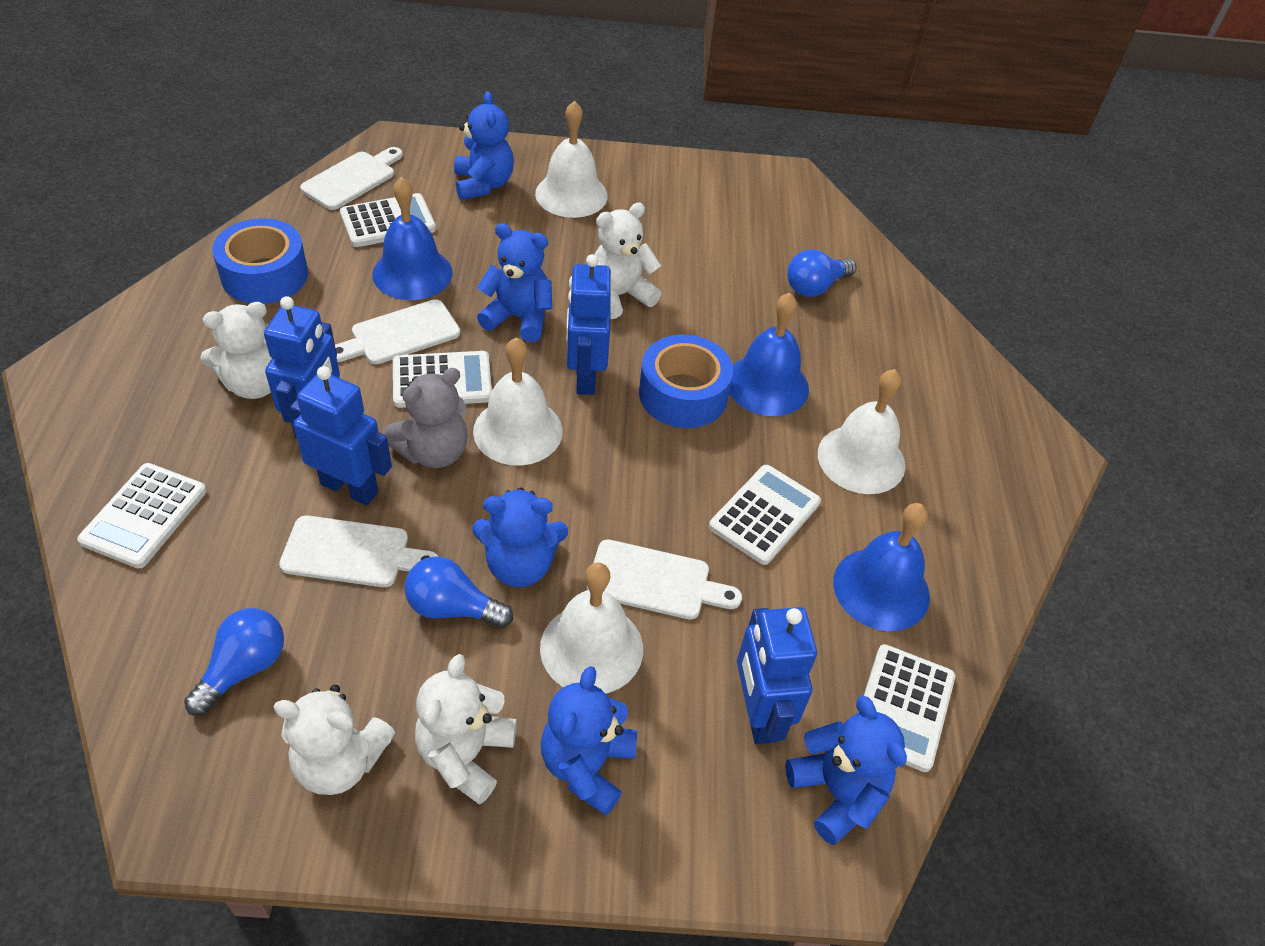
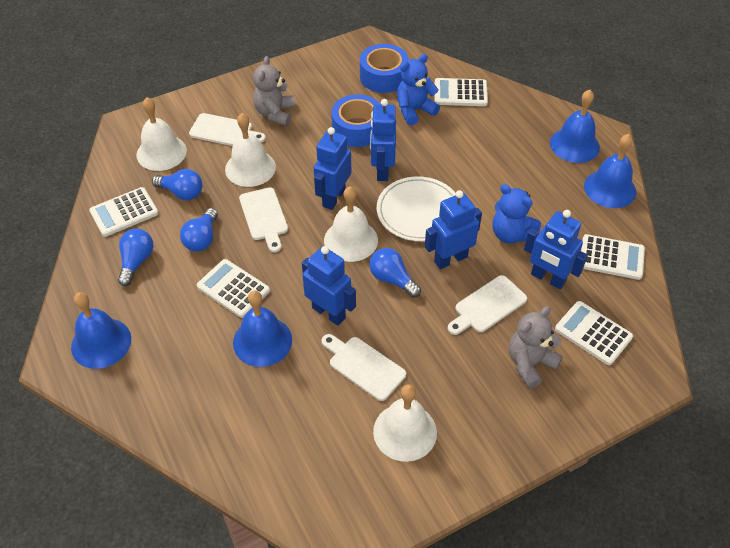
blue bell: [372,177,453,300] [729,293,809,416] [833,503,930,631] = 3 -> [71,292,131,369] [233,291,292,367] [550,90,600,163] [584,134,636,208] = 4
blue light bulb: [184,608,284,716] [405,556,513,628] [787,249,856,297] = 3 -> [118,229,153,286] [152,169,203,200] [180,208,218,251] [369,248,421,298] = 4
blue robot: [264,296,340,438] [290,366,392,505] [566,254,611,395] [737,607,817,744] = 4 -> [302,246,356,326] [314,127,351,210] [370,99,396,181] [425,190,482,269] [524,210,588,289] = 5
blue teddy bear: [454,91,514,200] [472,487,568,587] [477,223,552,342] [541,666,637,816] [785,695,907,845] = 5 -> [397,54,440,125] [492,184,541,243] = 2
grey teddy bear: [384,368,467,468] = 1 -> [253,56,295,126] [509,306,563,388] = 2
white plate: none = 0 -> [377,176,456,241] = 1
white teddy bear: [200,302,272,399] [274,685,396,795] [415,654,517,804] [594,203,661,319] = 4 -> none = 0

